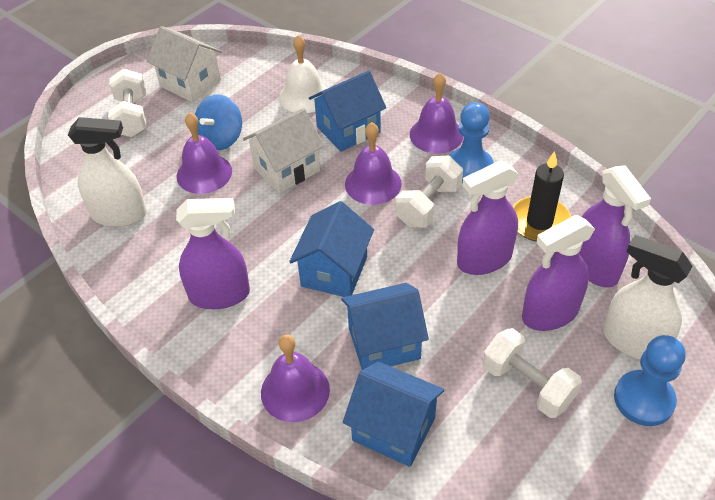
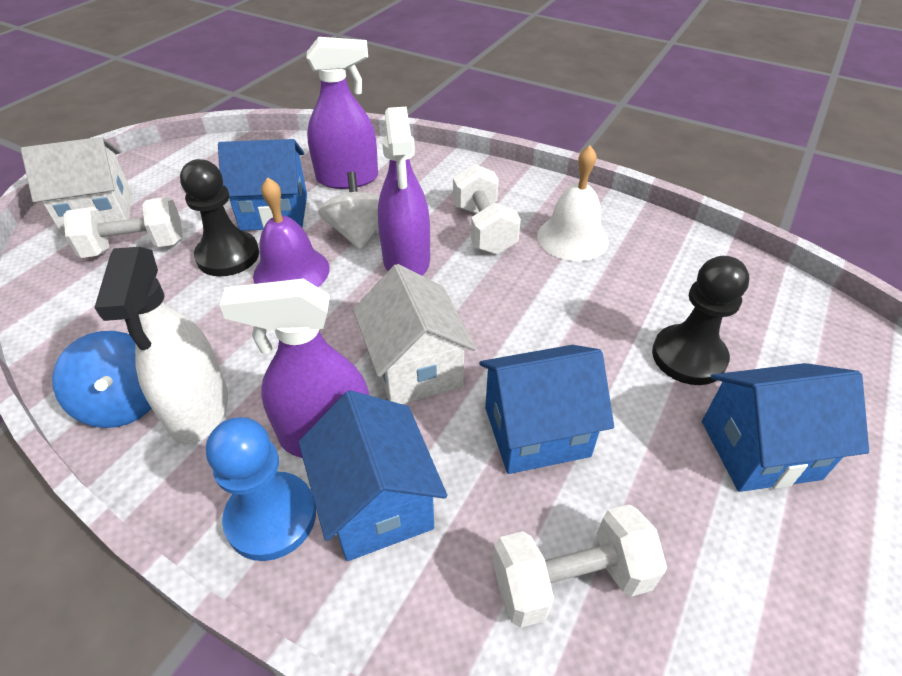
black candle: [513,151,571,242] = 1 -> none = 0
black pawn: none = 0 -> [180,159,259,276] [652,256,749,385] = 2
blue pawn: [449,102,494,184] [614,335,686,426] = 2 -> [206,417,316,561] = 1
purple bell: [177,112,232,194] [261,335,330,422] [345,122,402,205] [410,73,463,154] = 4 -> [253,177,330,287] = 1
purple spray bottle: [176,198,250,309] [457,160,519,275] [522,215,595,331] [579,165,651,288] = 4 -> [219,279,369,458] [306,37,378,189] [378,107,430,276] = 3
white spinning top: none = 0 -> [318,172,380,250] = 1
white spray bottle: [68,117,147,227] [603,235,693,360] = 2 -> [94,247,228,444] = 1

